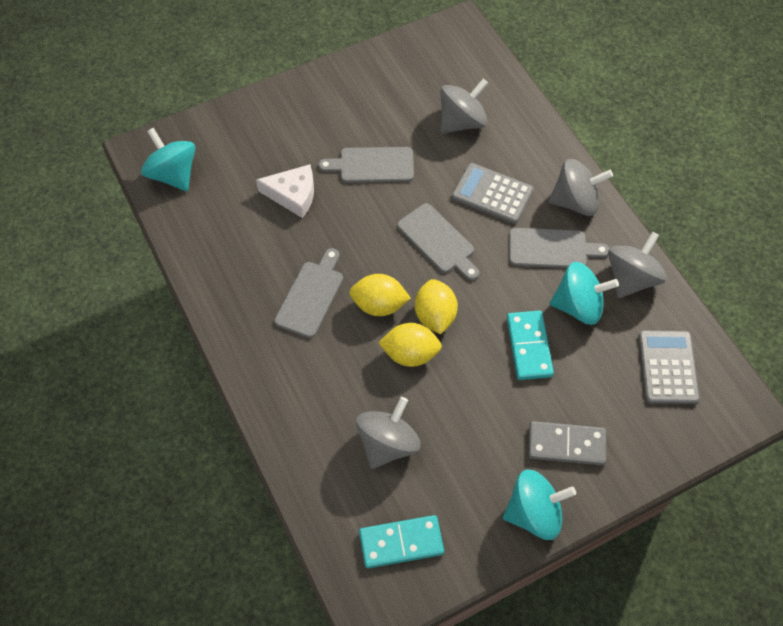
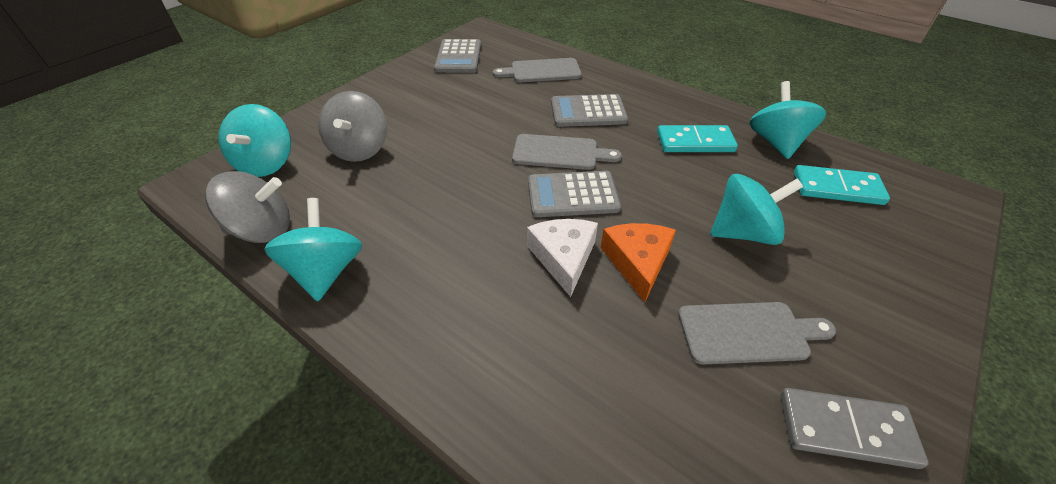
grey calculator: [452,163,534,224] [639,330,700,404] = 2 -> [434,39,481,73] [528,171,621,217] [551,94,628,127] = 3
grey cutting board: [274,248,343,338] [318,147,414,183] [397,203,479,280] [509,228,609,268] = 4 -> [493,58,582,82] [512,134,622,170] [678,302,836,364] = 3
grey spinning top: [356,397,421,469] [440,79,488,134] [549,159,613,216] [608,232,667,298] = 4 -> [205,171,290,243] [318,91,387,162] = 2
orange cheese: none = 0 -> [601,223,676,303] = 1
turquoise spinning top: [141,127,195,191] [503,469,576,540] [550,262,619,325] = 3 -> [219,104,291,177] [264,198,362,301] [710,174,803,245] [749,81,826,159] = 4
yellow lemon: [349,274,411,316] [378,323,442,367] [415,279,458,334] = 3 -> none = 0

